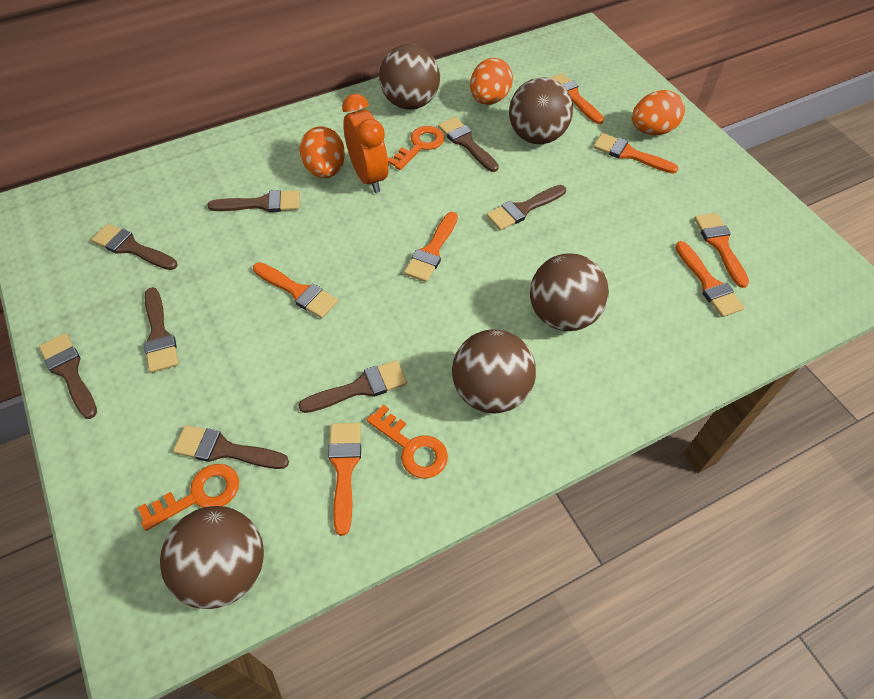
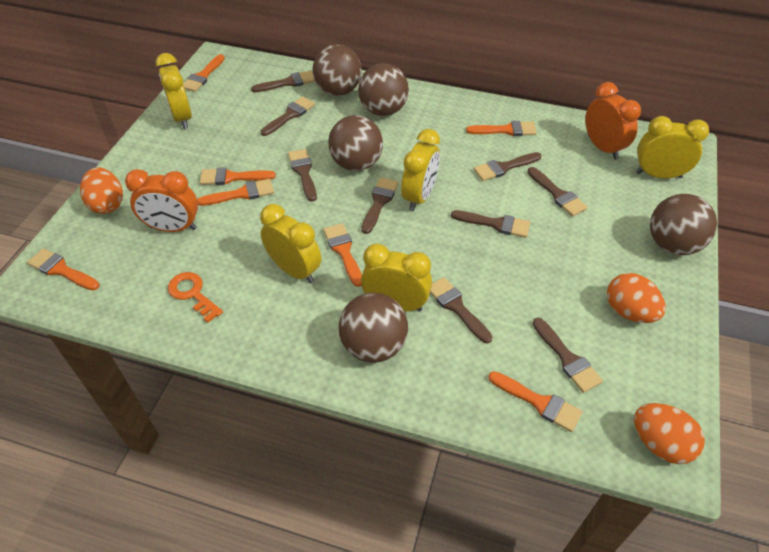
brown brush: [39,333,97,419] [91,224,177,270] [144,287,179,373] [173,425,289,469] [207,190,300,212] [298,360,407,413] [438,117,499,172] [486,185,566,231] = 8 -> [251,70,315,92] [261,96,315,136] [288,149,317,202] [361,177,399,234] [430,277,492,343] [451,210,530,238] [474,152,542,181] [527,167,588,217] [532,318,603,393] = 9
orange clock: [342,94,388,193] = 1 -> [125,169,198,232] [585,82,641,160] = 2
orange key: [138,464,239,531] [367,404,448,478] [388,126,444,170] = 3 -> [168,272,223,323] = 1
yellow clock: none = 0 -> [156,53,192,129] [260,204,321,283] [361,244,432,312] [401,129,440,211] [636,116,709,179] = 5

